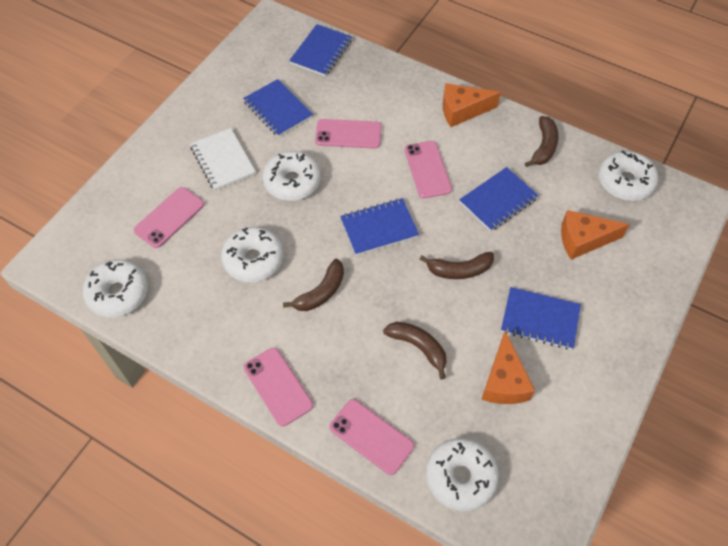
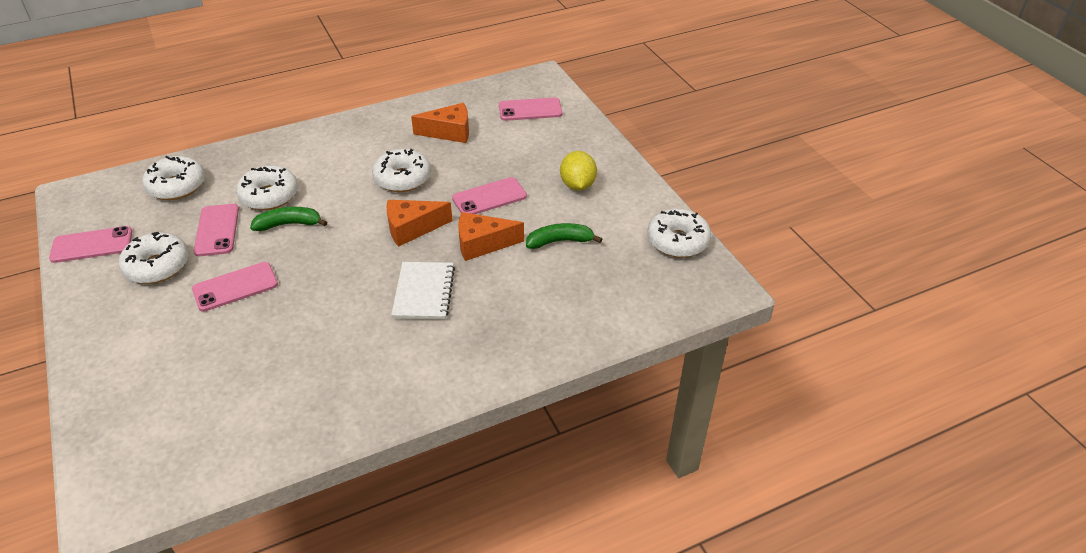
blue notebook: [243,79,313,137] [289,24,352,76] [340,198,419,255] [459,167,539,232] [501,287,581,350] = 5 -> none = 0
brown banana: [283,259,344,311] [383,322,447,380] [420,252,494,279] [525,116,559,167] = 4 -> none = 0
green banana: none = 0 -> [250,207,327,231] [526,223,602,249] = 2
yellow lemon: none = 0 -> [560,151,597,191] = 1

